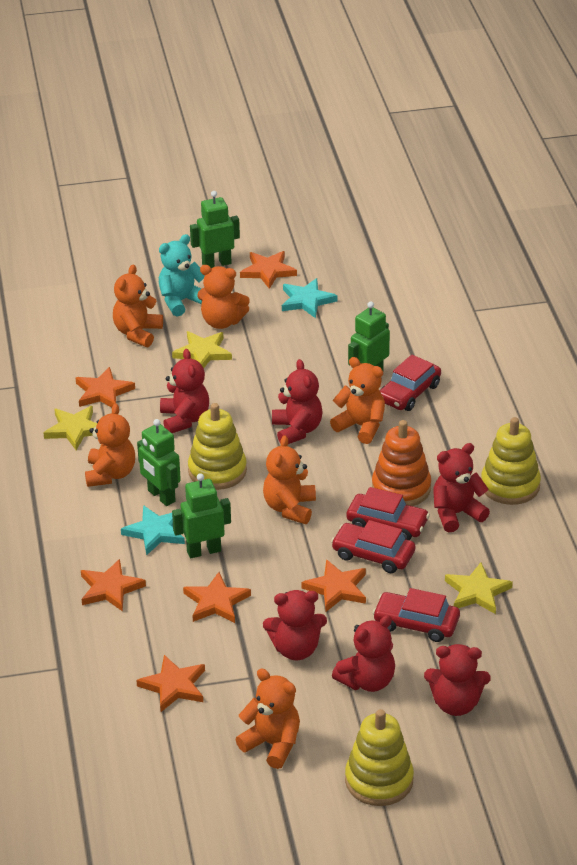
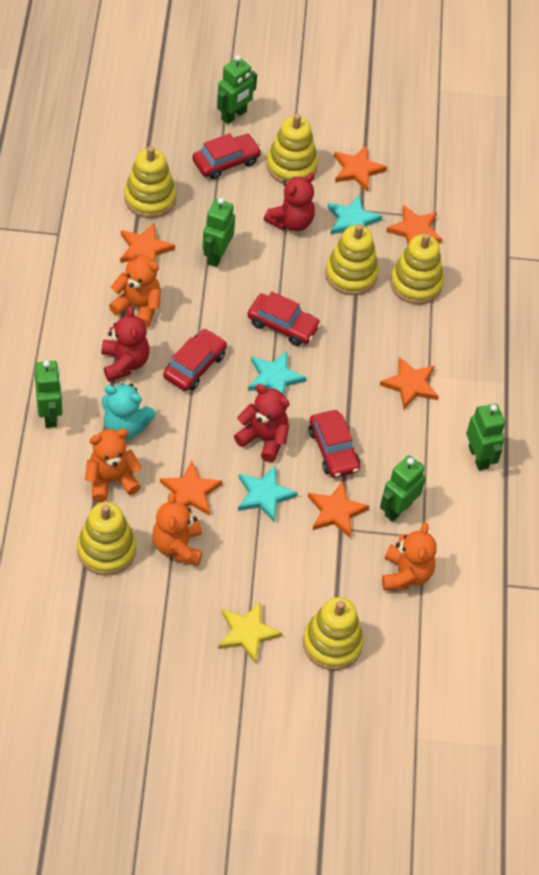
green robot: [137,419,181,506] [172,473,231,558] [190,191,240,268] [348,301,390,370] = 4 -> [35,360,62,428] [202,198,235,267] [217,55,257,124] [380,455,426,522] [466,404,505,471] = 5
orange stacking toy: [372,420,431,506] = 1 -> none = 0
orange teddy bear: [85,404,135,487] [113,265,163,347] [197,265,250,329] [235,668,300,769] [263,436,316,524] [330,357,385,444] = 6 -> [85,429,142,502] [109,251,161,328] [152,492,202,566] [382,522,437,591] = 4
red teddy bear: [160,349,209,433] [263,590,327,660] [272,359,323,444] [332,615,395,692] [424,644,490,716] [433,443,490,532] = 6 -> [101,306,150,382] [234,384,290,462] [264,173,315,231] = 3
turquoise star: [121,505,185,555] [282,278,337,318] = 2 -> [238,465,298,522] [248,351,307,395] [327,195,382,235] = 3
yellow stacking toy: [188,403,247,490] [345,709,414,806] [481,417,541,505] = 3 -> [77,502,136,576] [124,146,176,218] [267,114,318,184] [303,597,364,670] [325,224,379,295] [390,233,444,304] = 6
yellow star: [44,406,97,450] [172,331,232,368] [445,562,513,614] = 3 -> [218,602,282,664] = 1

